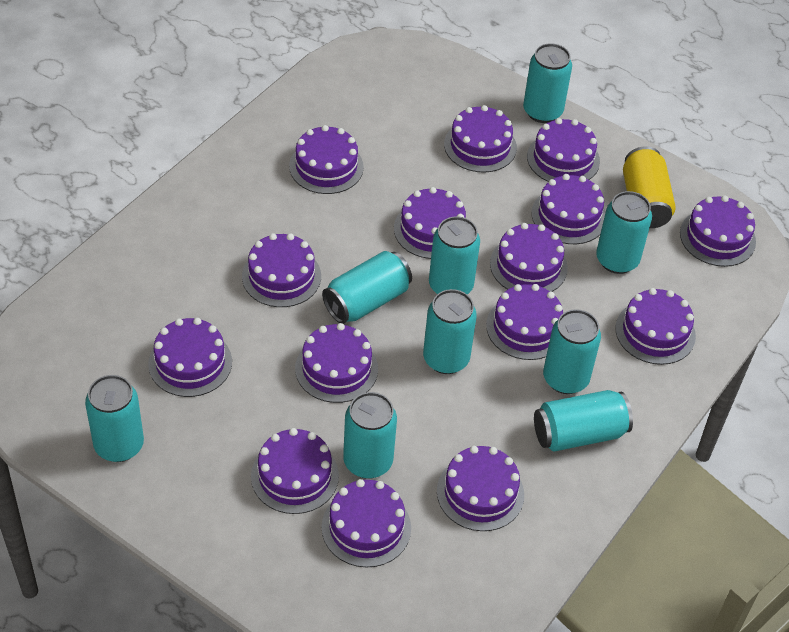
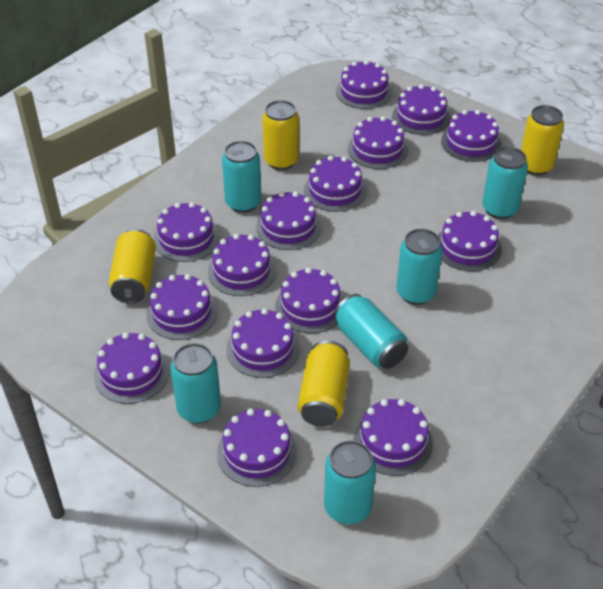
turquoise can: [85,375,144,462] [322,251,412,324] [343,392,397,479] [423,289,477,374] [429,216,480,294] [523,43,572,123] [534,390,633,452] [543,309,601,394] [596,191,652,274] = 9 -> [170,343,221,424] [222,141,262,213] [324,440,376,524] [334,294,408,369] [396,229,442,305] [482,147,528,219] = 6
yellow can: [623,146,676,228] = 1 -> [109,229,156,304] [262,100,299,170] [298,341,350,427] [521,105,564,175] = 4

